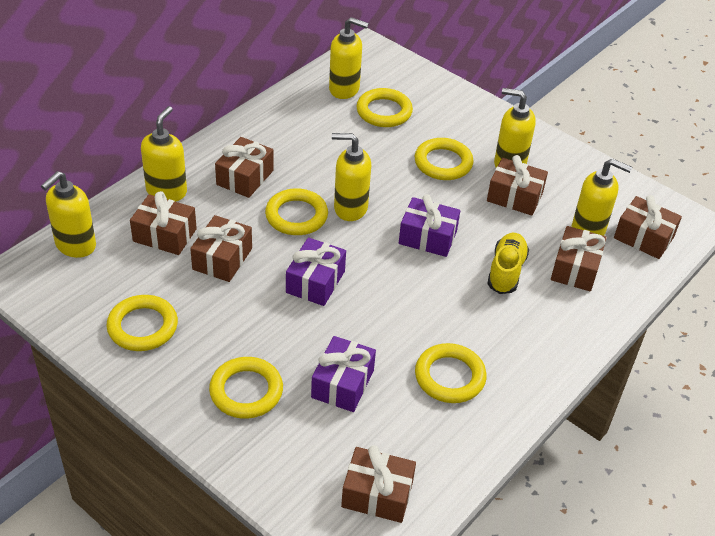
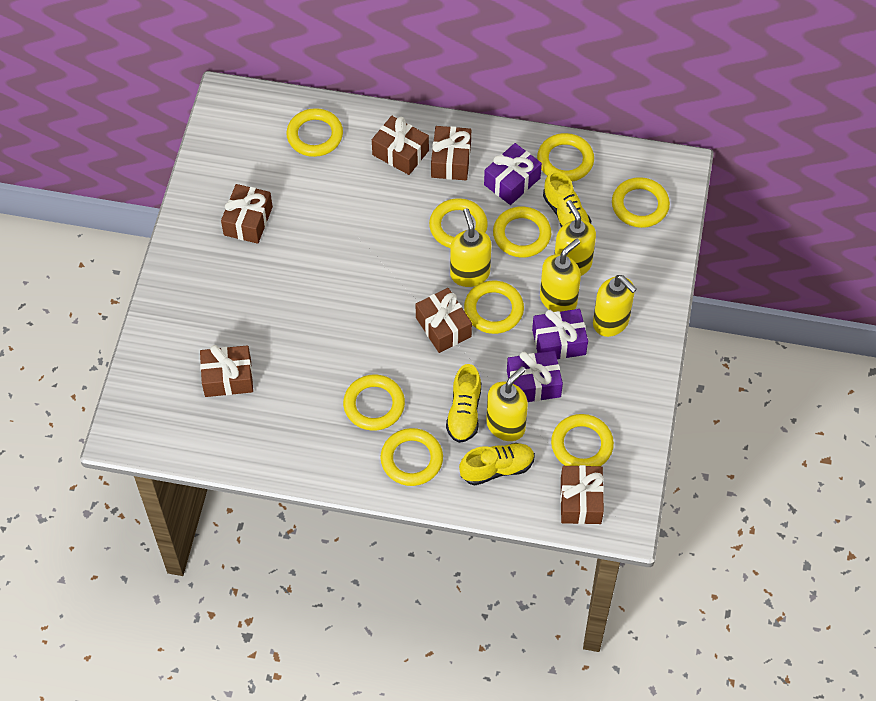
brown gift: [130,191,197,255] [190,215,252,282] [215,137,274,198] [341,445,416,523] [487,155,548,216] [551,226,607,291] [614,195,682,259] = 7 -> [200,345,253,397] [221,184,273,244] [372,116,429,175] [416,288,472,353] [431,126,471,180] [560,465,604,524] = 6
yellow ring: [106,295,178,351] [209,357,283,419] [265,188,328,235] [356,88,413,127] [414,138,474,180] [415,343,487,403] = 6 -> [286,108,343,157] [343,375,405,431] [380,428,443,486] [429,198,488,248] [464,281,524,334] [493,207,551,257] [537,133,594,182] [551,414,614,466] [612,177,670,228] = 9
yellow shoe: [487,233,529,294] = 1 -> [446,364,481,443] [459,443,535,486] [543,170,591,227] = 3
yellow soap dispenser: [41,171,96,258] [141,106,187,202] [329,17,369,99] [332,133,371,221] [494,88,536,167] [571,159,632,236] = 6 -> [450,208,492,287] [486,366,528,441] [540,239,581,312] [554,200,596,276] [593,275,637,337] = 5

